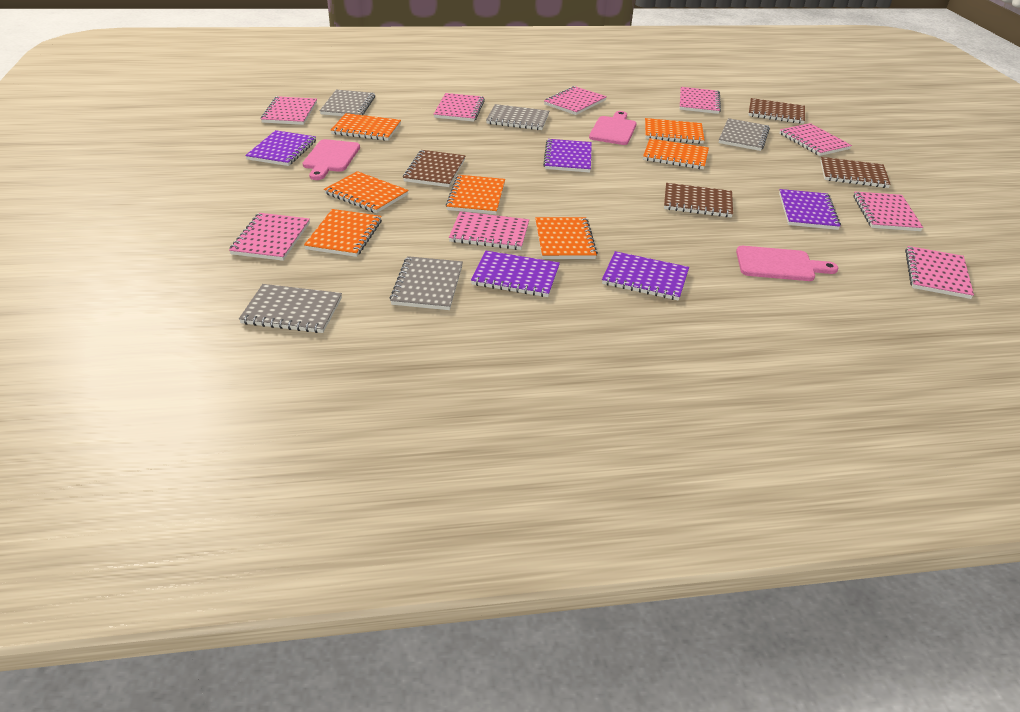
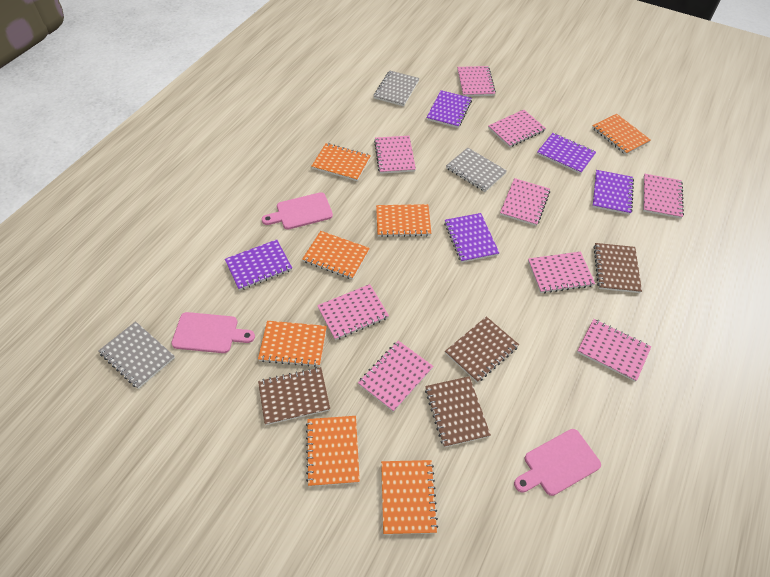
grey notebook: [239,284,342,333] [320,90,375,116] [390,256,463,310] [486,104,549,130] [719,118,770,151] = 5 -> [99,321,175,389] [374,71,419,106] [446,148,507,192] = 3

